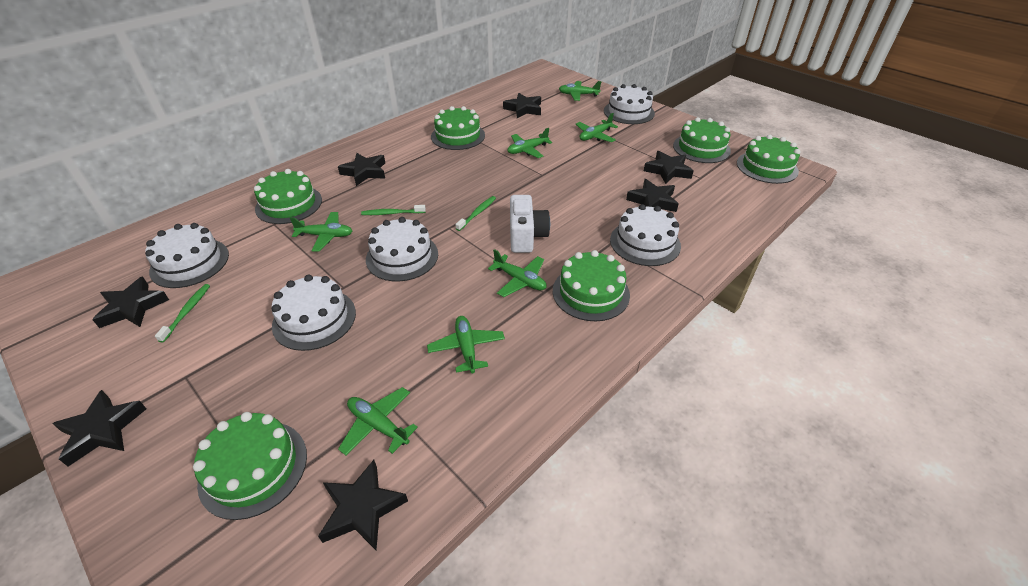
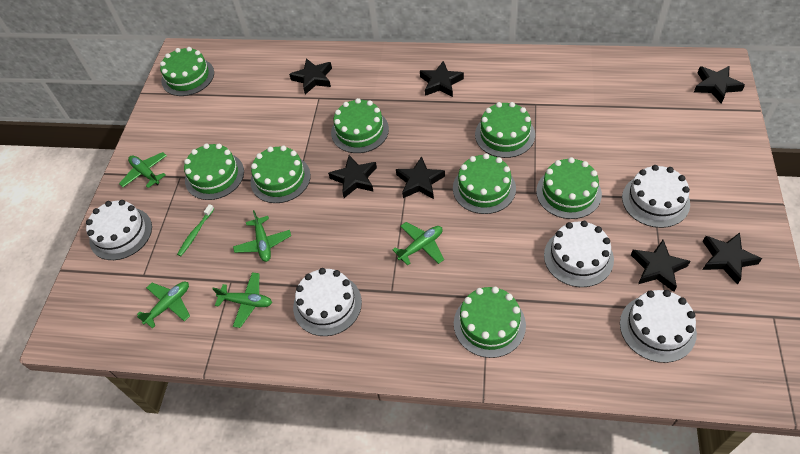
green cake: [193,412,307,520] [254,169,322,224] [431,106,485,150] [553,250,630,321] [673,117,731,163] [737,134,800,184] = 6 -> [160,47,214,96] [184,143,244,200] [250,146,311,203] [331,98,389,153] [453,153,516,214] [454,287,526,358] [475,102,535,158] [536,157,602,219] = 8
green plane: [290,212,352,252] [338,387,418,455] [427,316,505,373] [488,249,547,297] [508,128,552,158] [559,81,601,101] [576,113,618,142] = 7 -> [119,152,167,188] [137,281,190,329] [212,272,272,328] [233,210,291,262] [392,222,444,266] = 5
green toothbrush: [155,284,210,343] [361,205,426,215] [455,196,496,231] = 3 -> [177,204,214,256] = 1
white camera: [510,195,550,253] = 1 -> none = 0

